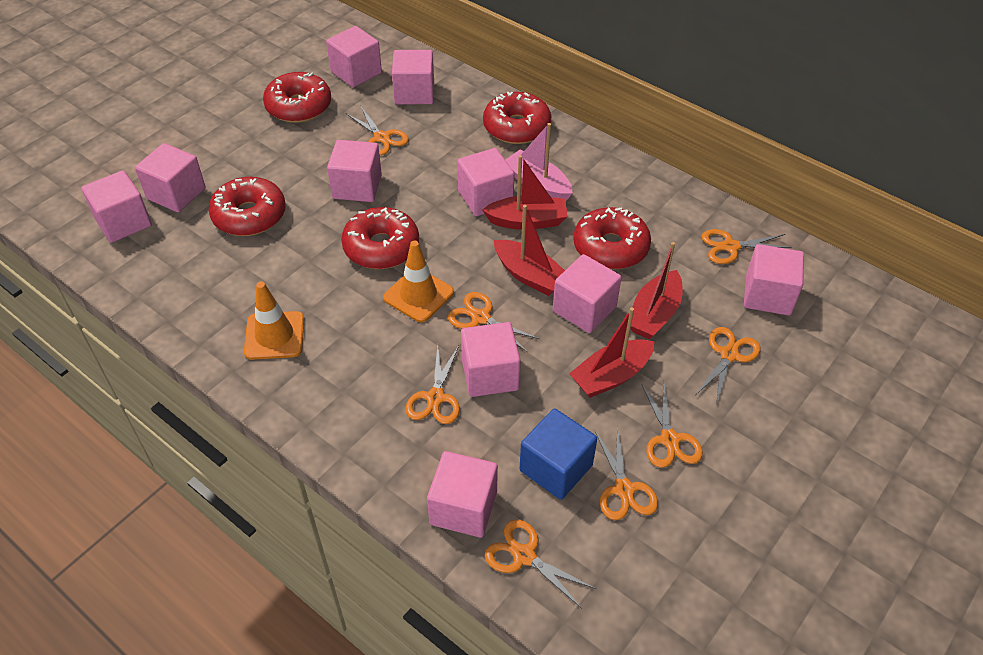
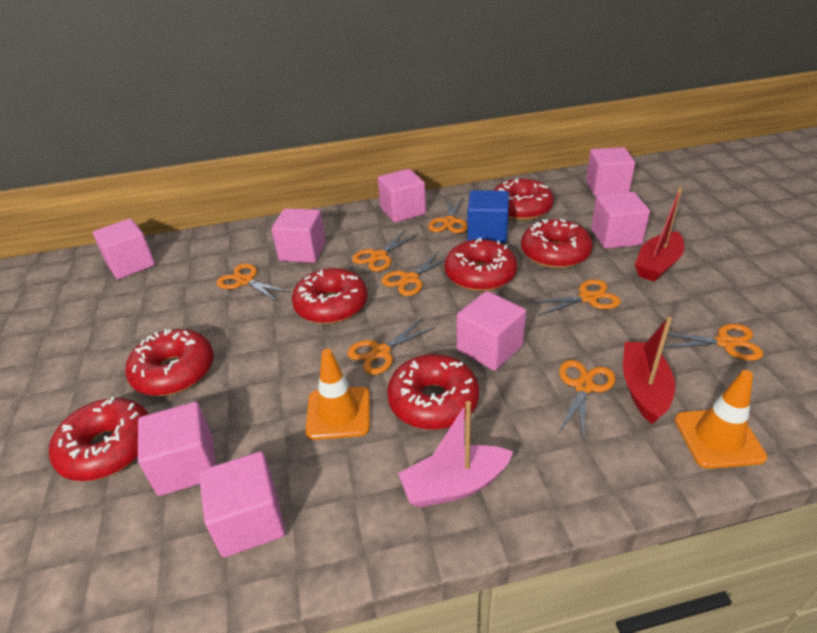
pink cube: [82,170,152,243] [135,143,206,212] [326,26,382,87] [327,140,382,202] [392,50,434,104] [427,451,498,538] [457,148,514,216] [461,322,521,397] [553,254,622,333] [744,244,804,315] = 10 -> [92,219,155,279] [138,402,216,496] [199,451,286,557] [271,208,326,263] [378,169,426,223] [457,291,526,371] [586,147,635,196] [591,192,650,249] = 8
red boat: [482,155,568,230] [494,205,565,296] [569,307,655,398] [630,242,682,339] = 4 -> [623,317,675,424] [635,187,684,282] = 2
red donut: [209,177,286,236] [263,72,331,123] [341,207,419,269] [483,92,551,144] [573,207,651,269] = 5 -> [49,397,149,481] [125,329,214,396] [292,268,367,324] [387,354,479,430] [445,237,517,291] [493,178,554,221] [521,219,593,268] = 7

